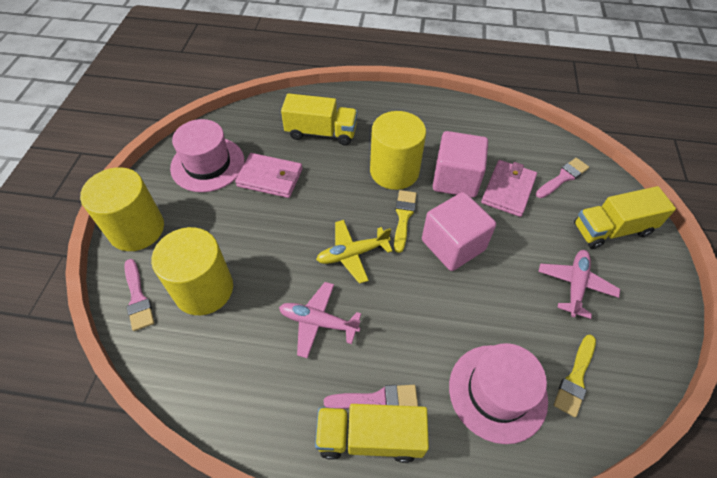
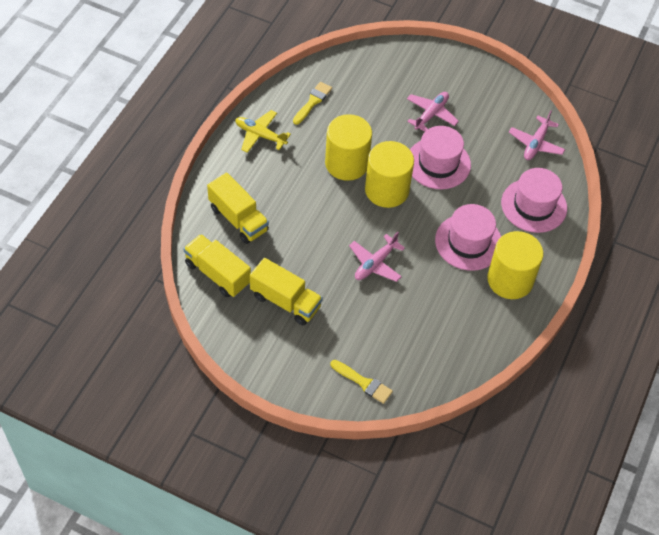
pink brush: [124,259,154,331] [324,385,418,409] [536,158,589,198] = 3 -> none = 0
pink cube: [422,192,496,271] [433,131,488,198] = 2 -> none = 0
pink hat: [170,119,244,192] [449,343,548,444] = 2 -> [410,126,471,189] [435,204,501,271] [501,168,567,233] = 3
pink plane: [279,282,361,358] [538,250,620,319] = 2 -> [349,232,405,282] [407,92,459,132] [509,110,565,160] = 3
pink wallet: [235,153,303,198] [481,160,537,217] = 2 -> none = 0

